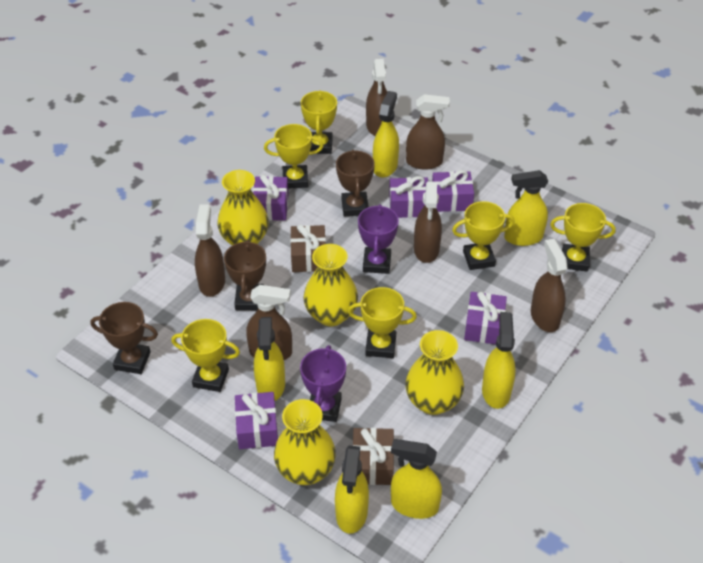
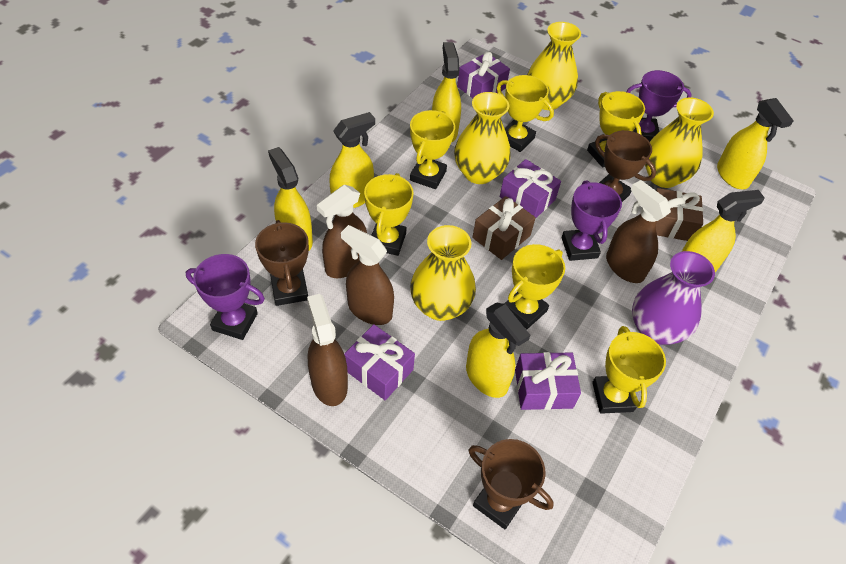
brown spray bottle: [195,205,225,297] [246,285,292,360] [366,59,387,136] [406,94,450,170] [414,181,442,263] [531,239,568,332] = 6 -> [307,294,348,406] [317,185,367,278] [341,225,394,325] [606,180,671,283] = 4
purple gift: [235,392,278,449] [253,175,288,221] [389,176,428,218] [432,170,474,212] [464,292,507,344] = 5 -> [344,324,415,400] [457,52,510,98] [500,159,561,219] [515,352,581,410] = 4
purple trophy: [300,345,346,422] [358,204,399,274] = 2 -> [186,254,265,340] [562,180,622,261] [626,70,692,142] = 3
purple vase: none = 0 -> [632,251,715,345] = 1

